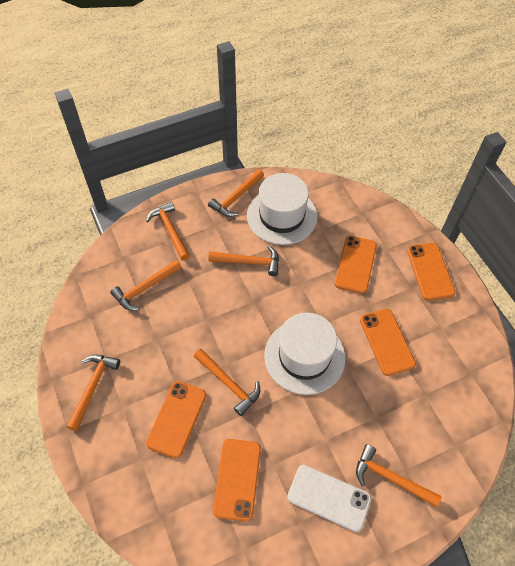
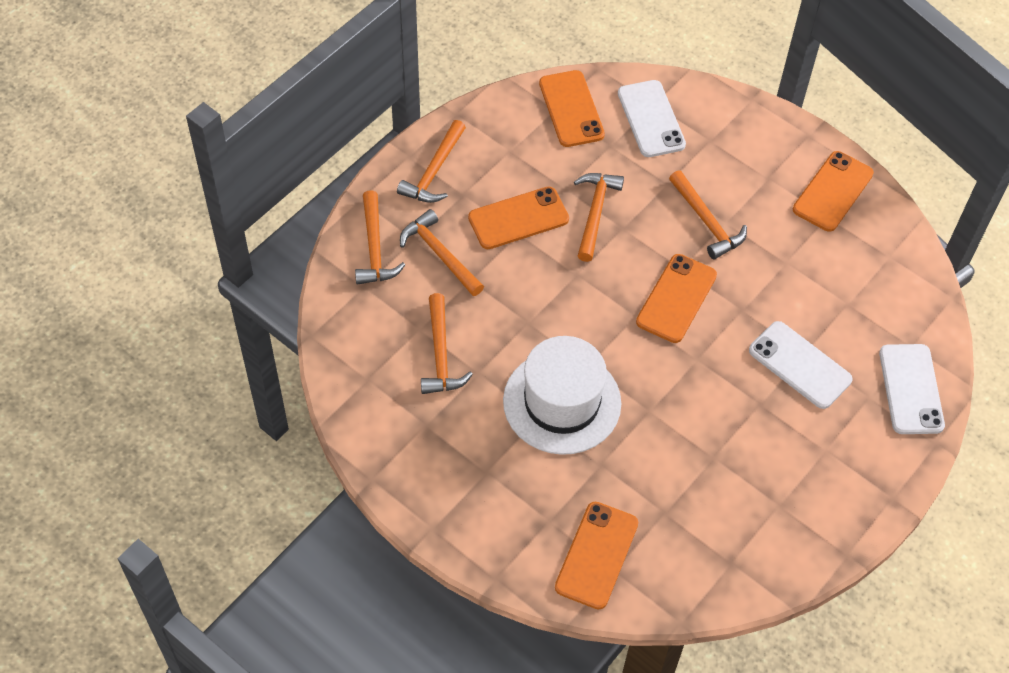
orange hammer: [67,355,120,431] [110,260,181,310] [146,201,190,260] [194,349,260,416] [208,169,264,217] [208,246,279,276] [356,444,442,507] = 7 -> [355,190,405,285] [397,120,466,203] [400,209,484,296] [421,293,473,394] [574,173,624,262] [669,170,747,259] = 6
white hat: [247,173,317,245] [264,313,345,395] = 2 -> [503,336,621,455] = 1
white phone: [287,465,371,532] = 1 -> [618,80,686,157] [749,321,853,409] [879,344,945,434] = 3

